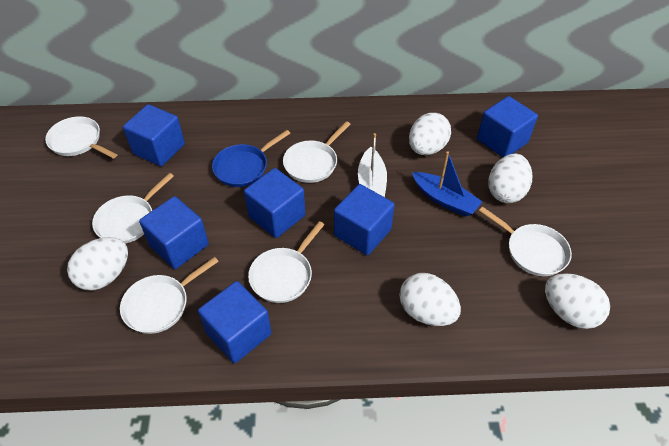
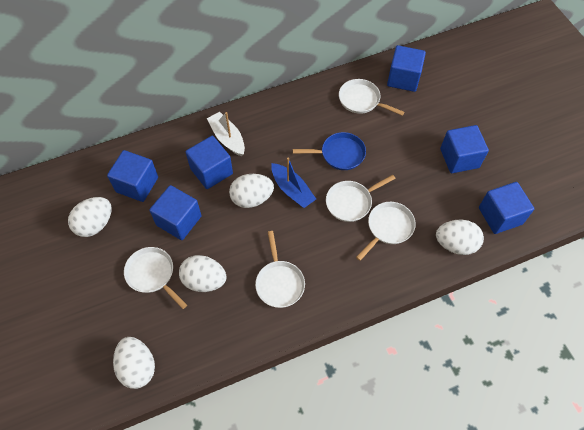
white pan: [45,116,117,159] [92,173,174,244] [120,257,219,334] [248,221,325,303] [283,121,350,183] [479,207,572,276] = 6 -> [124,247,187,309] [255,231,305,308] [326,175,395,222] [339,79,405,116] [356,202,416,261] = 5

